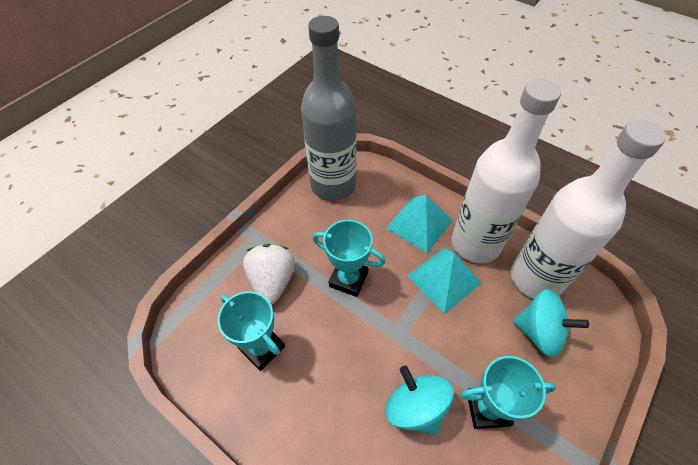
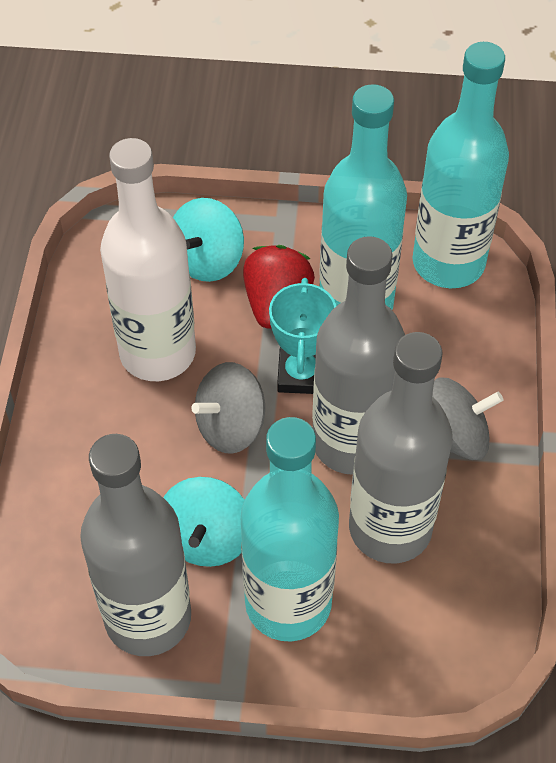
grey bottle: [301,16,357,201] = 1 -> [80,434,191,656] [312,236,405,475] [349,332,453,564] = 3
grey spinning top: none = 0 -> [192,362,265,454] [432,378,503,460] = 2
red strawberry: none = 0 -> [243,245,315,329] = 1
turquoise bottle: none = 0 -> [241,417,339,642] [319,84,407,310] [412,42,509,288] = 3
turquoise pyramid: [386,195,453,253] [407,248,482,314] = 2 -> none = 0
turquoise trophy: [217,291,285,371] [312,220,385,297] [460,356,556,429] = 3 -> [269,278,336,394] = 1
white bottle: [452,79,561,263] [511,119,666,299] = 2 -> [100,138,196,381] = 1
white strawberry: [243,244,295,304] = 1 -> none = 0

